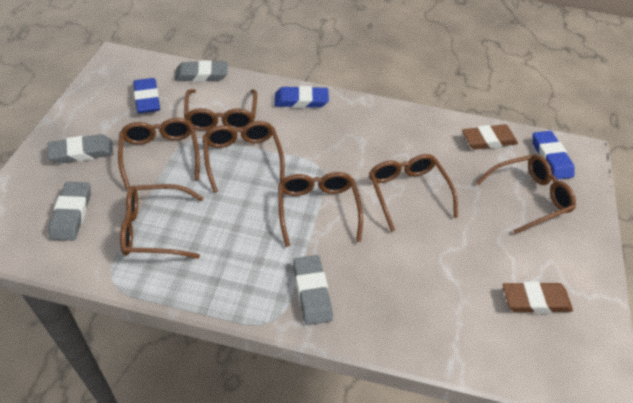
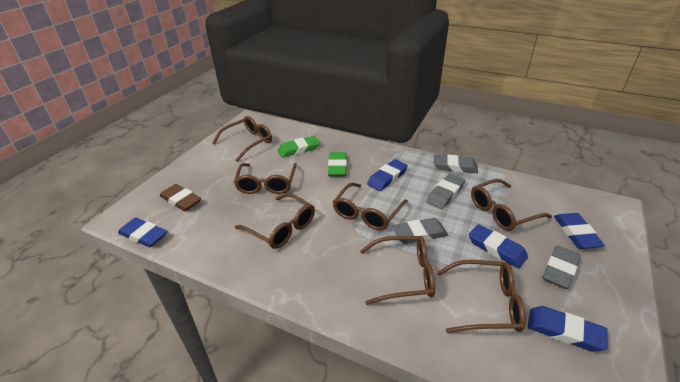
blue eraser: [133,78,160,113] [274,86,329,108] [532,131,575,180] = 3 -> [118,218,167,247] [367,159,408,191] [469,224,528,268] [528,306,608,352] [554,213,605,249] = 5
brown eraser: [462,124,518,150] [503,282,573,313] = 2 -> [160,184,201,211] = 1
green eraser: none = 0 -> [277,136,320,158] [328,152,347,177] = 2

